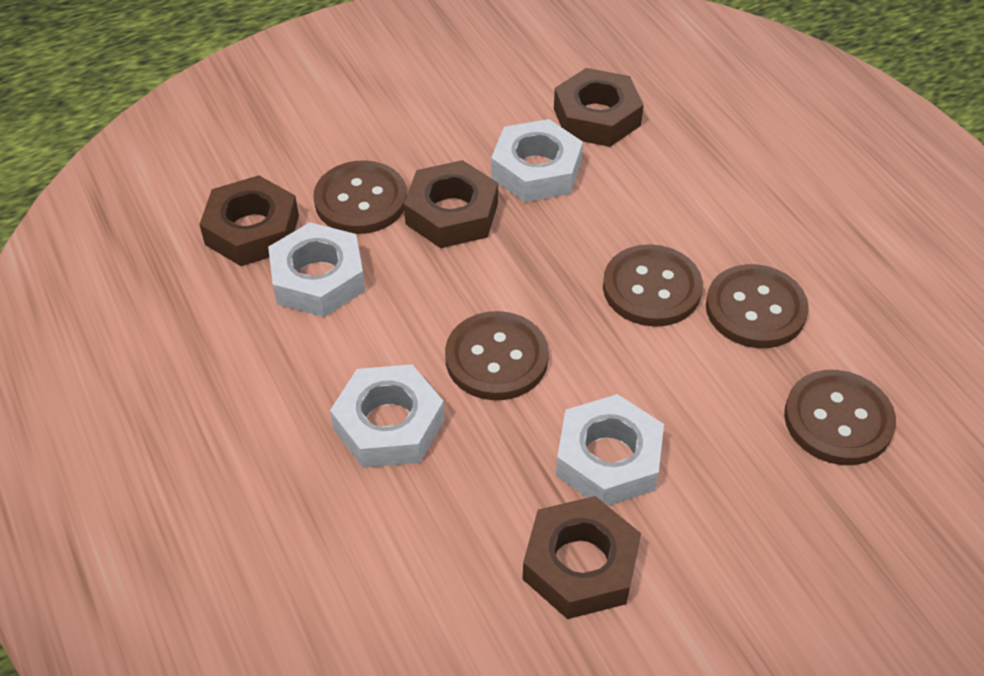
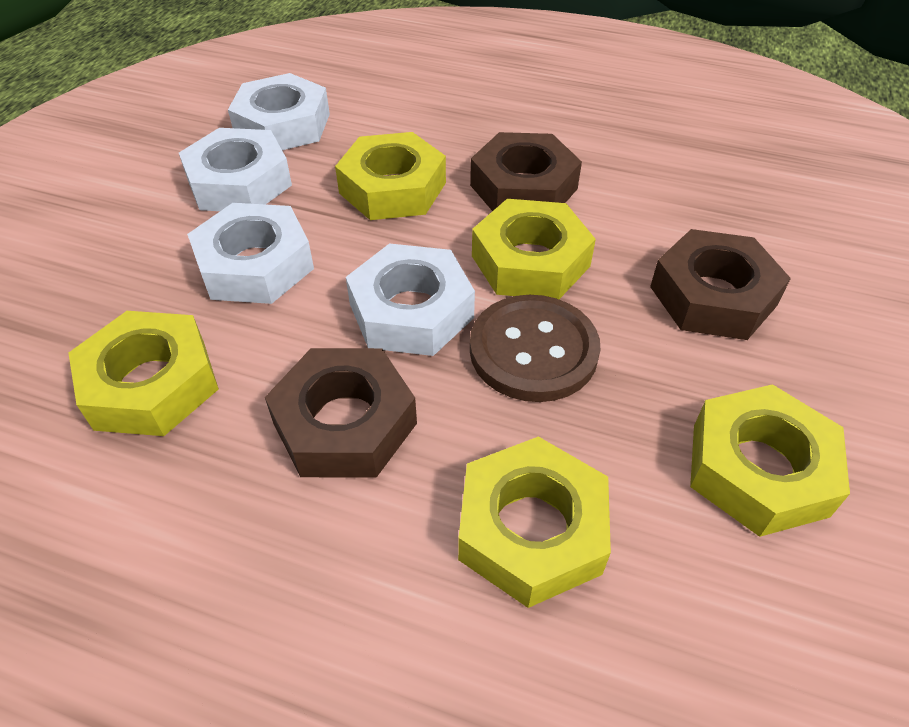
brown button: [314,160,407,234] [445,311,549,400] [603,244,703,327] [706,264,809,348] [784,370,896,465] = 5 -> [470,295,600,402] = 1
brown nut: [199,175,299,266] [404,160,498,248] [523,496,641,619] [554,68,644,147] = 4 -> [265,348,417,478] [470,132,582,211] [650,229,791,340] = 3
yellow nut: none = 0 -> [69,311,219,436] [335,132,446,220] [458,436,611,608] [472,199,596,299] [690,384,850,537] = 5

